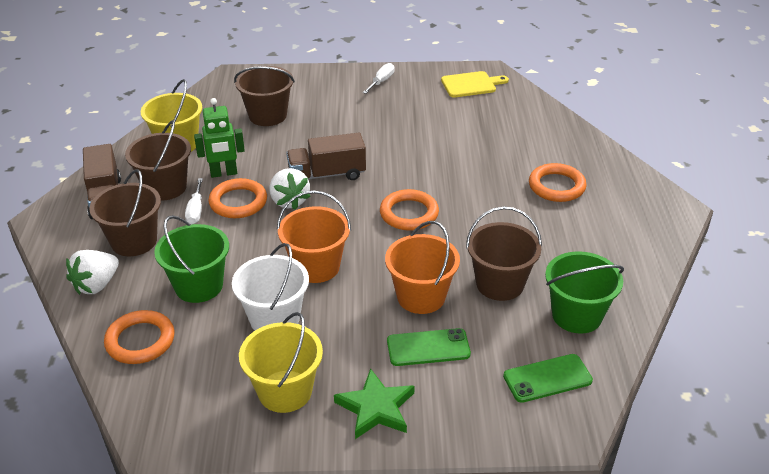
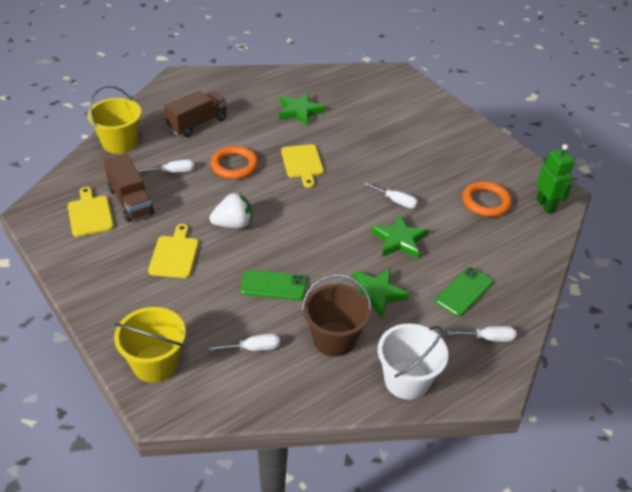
brown bucket: [89,169,161,256] [125,120,191,201] [234,66,295,126] [466,206,542,301] = 4 -> [302,274,372,357] = 1
green bucket: [154,215,229,303] [545,251,624,334] = 2 -> none = 0
green star: [334,368,415,439] = 1 -> [279,92,325,126] [353,268,409,318] [371,214,428,259] = 3
orange bucket: [277,190,351,283] [385,221,460,314] = 2 -> none = 0
orange ring: [104,310,175,364] [209,178,267,218] [380,189,439,230] [529,163,587,202] = 4 -> [211,146,258,179] [462,181,512,217] = 2
white screwdriver: [185,178,203,224] [363,63,394,94] = 2 -> [137,159,194,173] [209,333,280,351] [364,182,418,208] [447,326,517,342] = 4
white strawberry: [66,250,119,295] [270,168,311,210] = 2 -> [209,192,252,228] = 1
yellow cutting board: [441,71,509,98] = 1 -> [68,187,114,237] [148,224,199,278] [281,144,324,188] = 3

